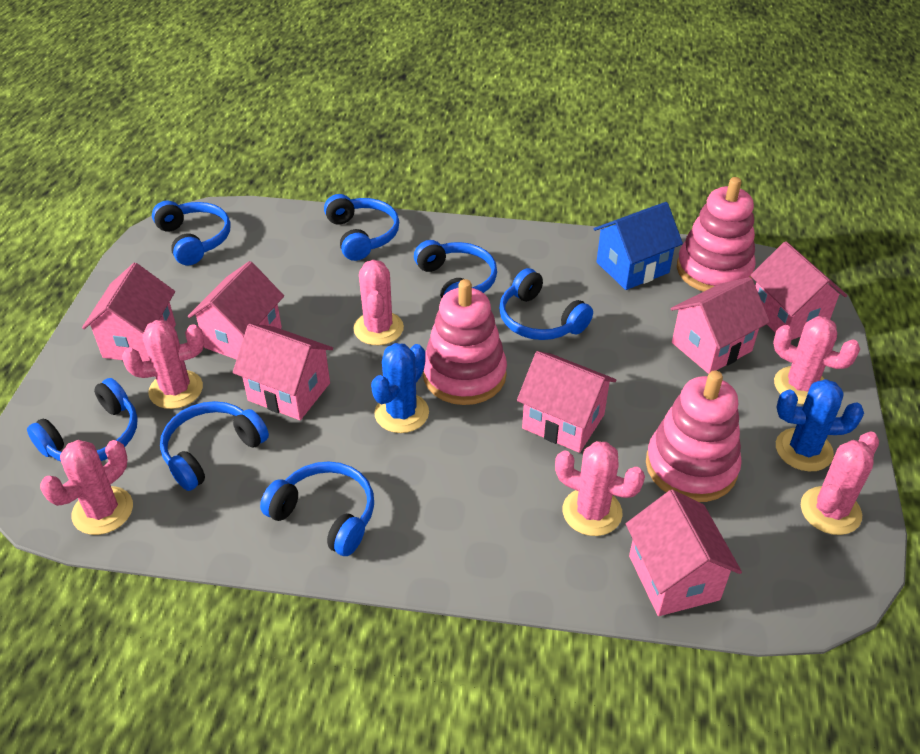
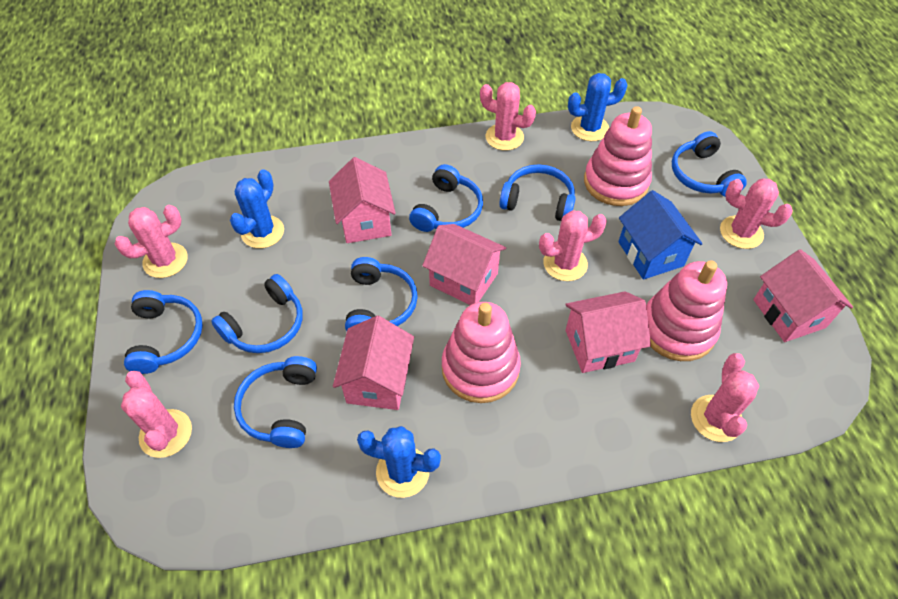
blue cactus: [371,343,429,433] [776,379,864,471] = 2 -> [230,169,284,248] [357,426,441,498] [568,73,627,141] = 3
pink house: [82,263,176,361] [188,261,284,360] [233,324,333,420] [517,351,616,453] [626,490,742,616] [671,277,770,374] [750,241,847,340] = 7 -> [329,157,396,243] [333,316,414,410] [422,224,506,305] [565,291,651,373] [753,249,853,342] = 5

